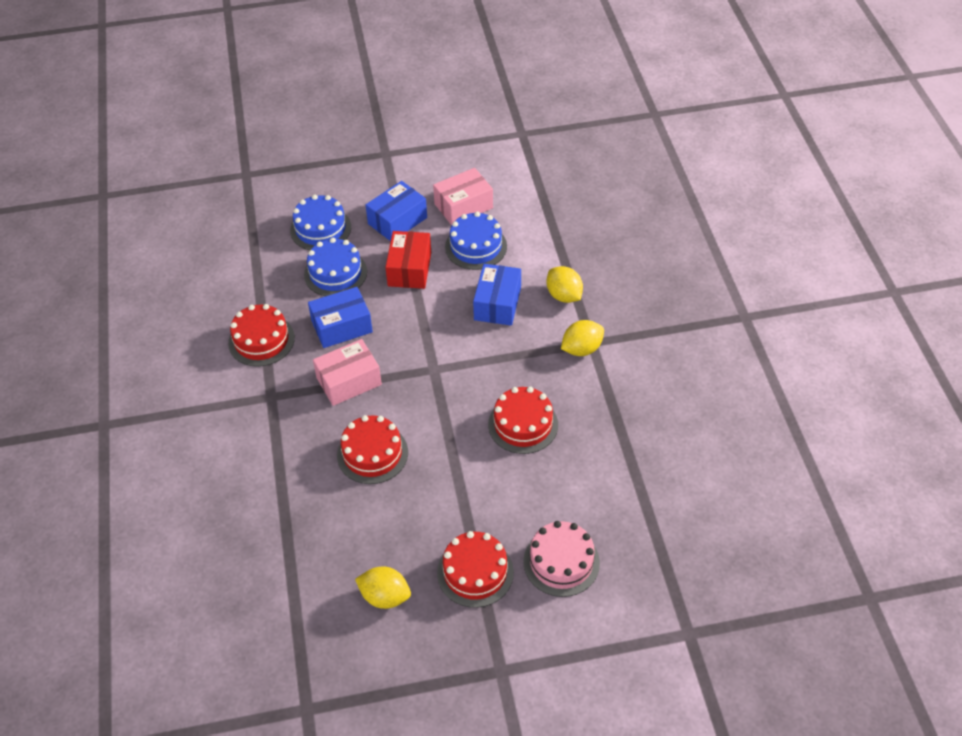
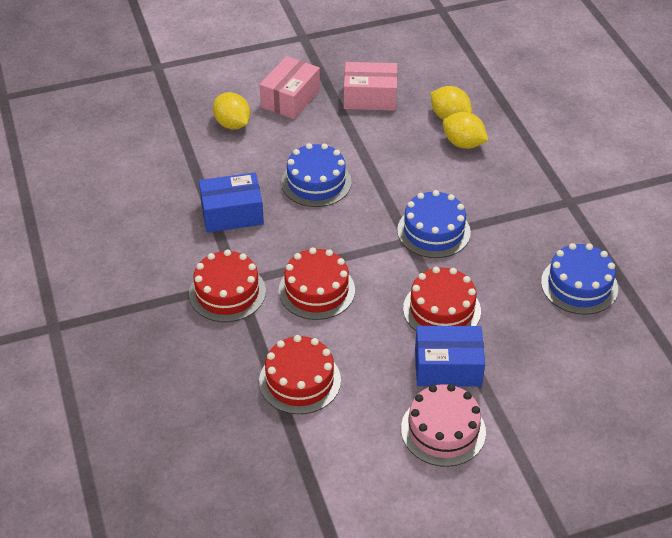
blue box: [308,287,373,348] [366,181,427,241] [473,264,521,326] = 3 -> [199,172,264,233] [415,326,485,387] = 2
red box: [385,231,431,289] = 1 -> none = 0

